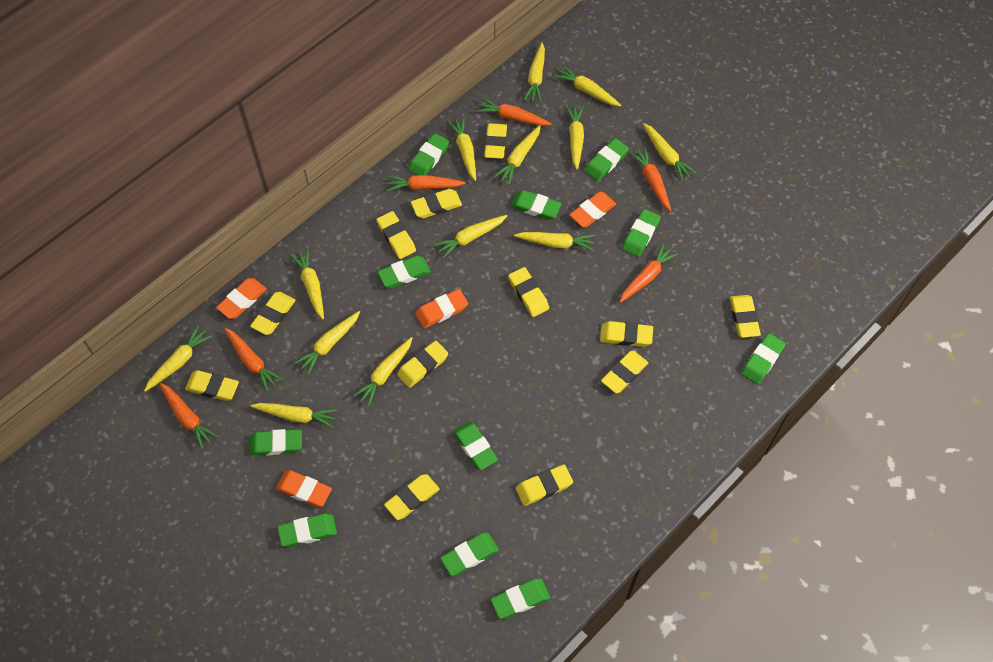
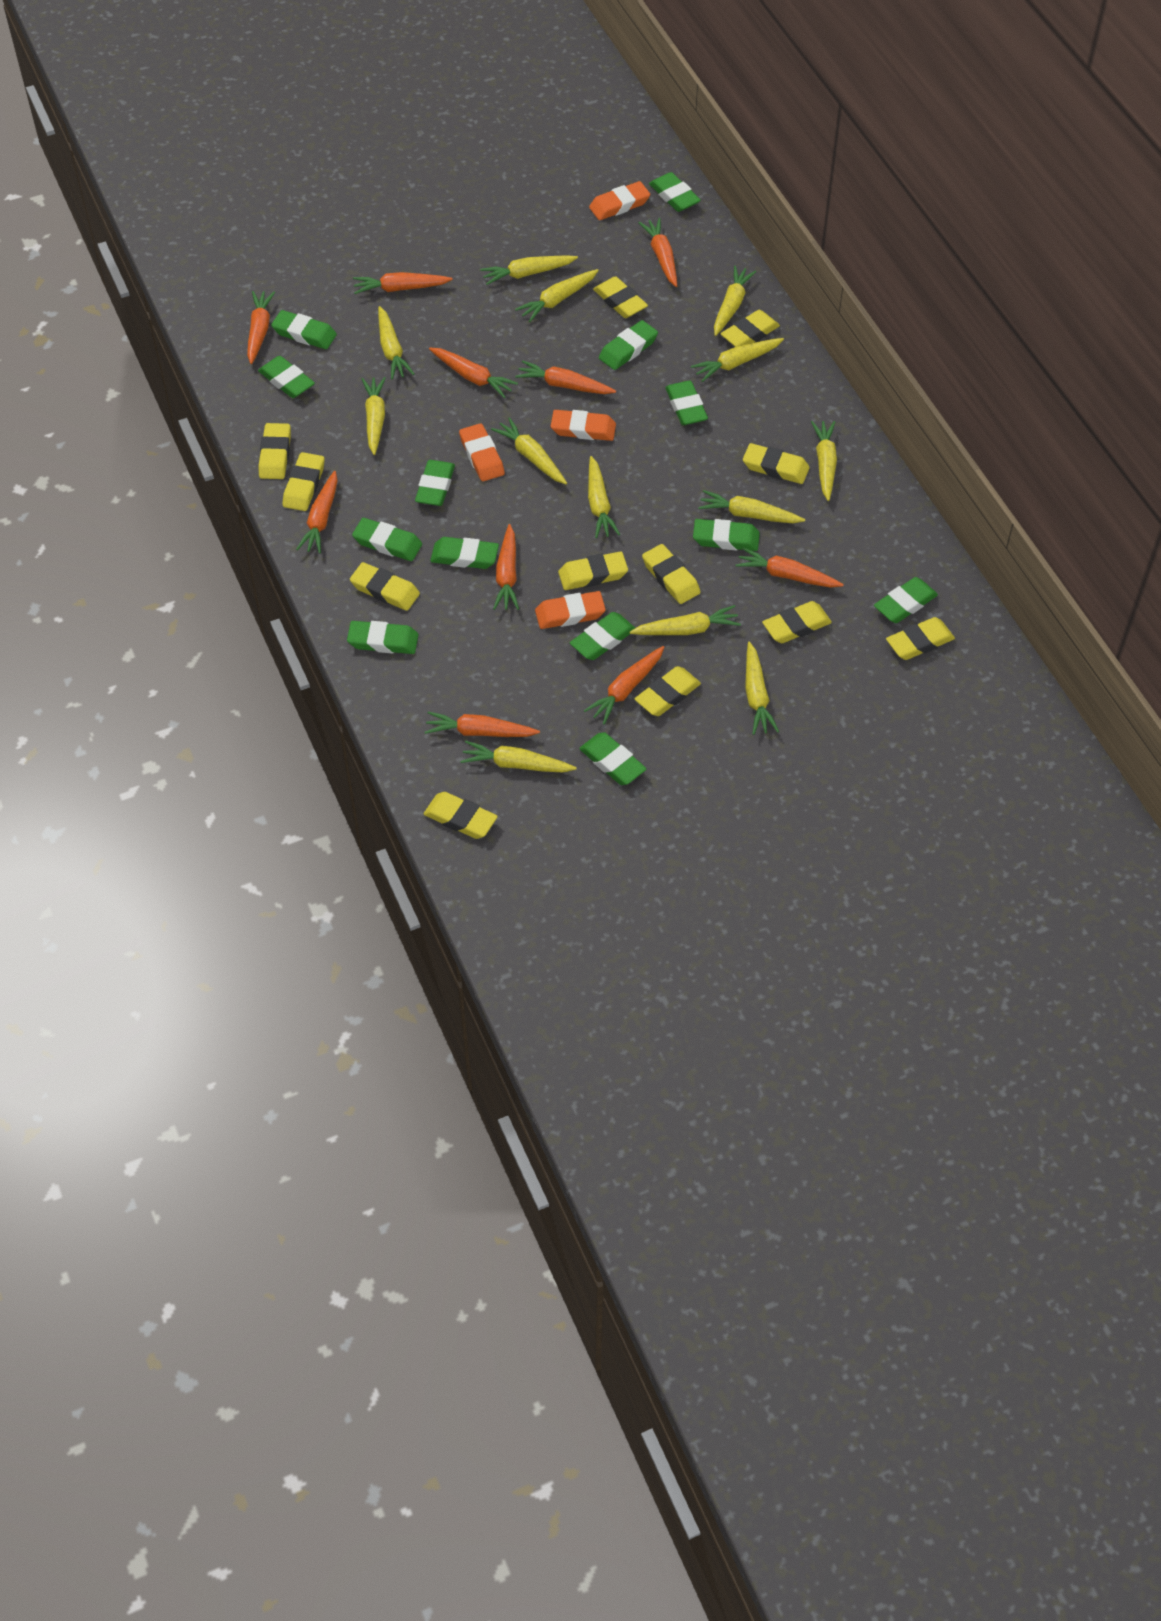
green eraser: [249,429,302,456] [277,514,337,547] [378,256,431,288] [409,133,449,175] [440,532,499,576] [453,422,498,470] [491,578,550,619] [510,190,562,220] [585,138,629,181] [622,209,661,257] [741,333,786,384] = 11 -> [258,356,315,398] [271,310,337,349] [347,621,418,654] [352,518,422,561] [415,460,455,506] [430,537,499,569] [570,612,635,660] [579,732,647,785] [599,320,658,370] [649,172,701,212] [665,381,708,425] [693,519,760,551] [874,577,938,623] = 13
orange carrot: [160,383,219,450] [224,328,283,392] [387,175,466,191] [476,98,552,126] [620,243,678,303] [629,147,671,211] = 6 -> [247,291,275,364] [296,471,338,554] [353,272,453,294] [425,711,540,737] [429,348,518,398] [493,524,519,610] [515,360,616,394] [584,646,664,725] [638,218,677,287] [735,547,844,588] = 10

